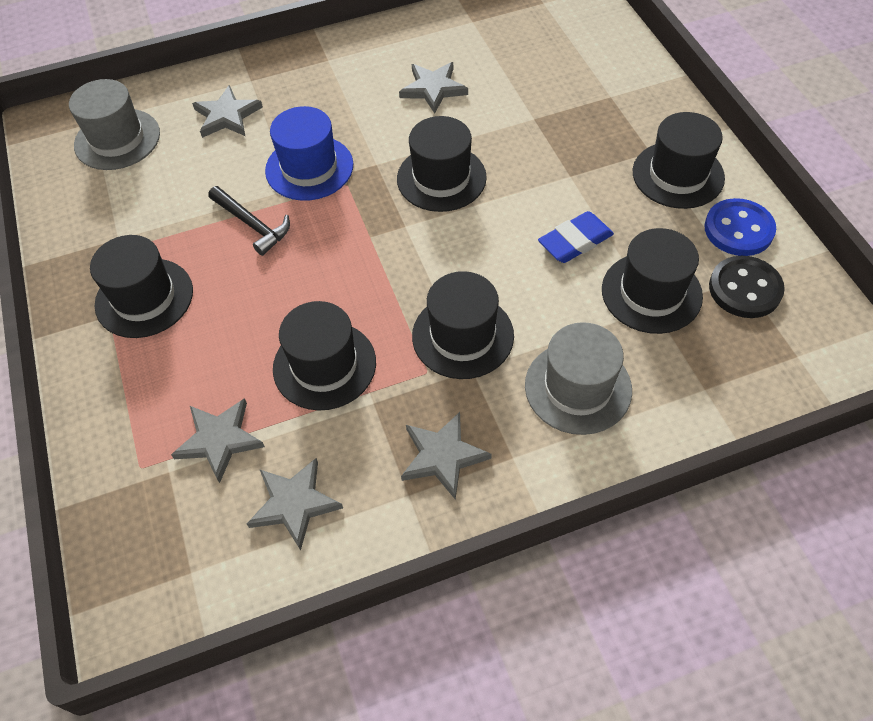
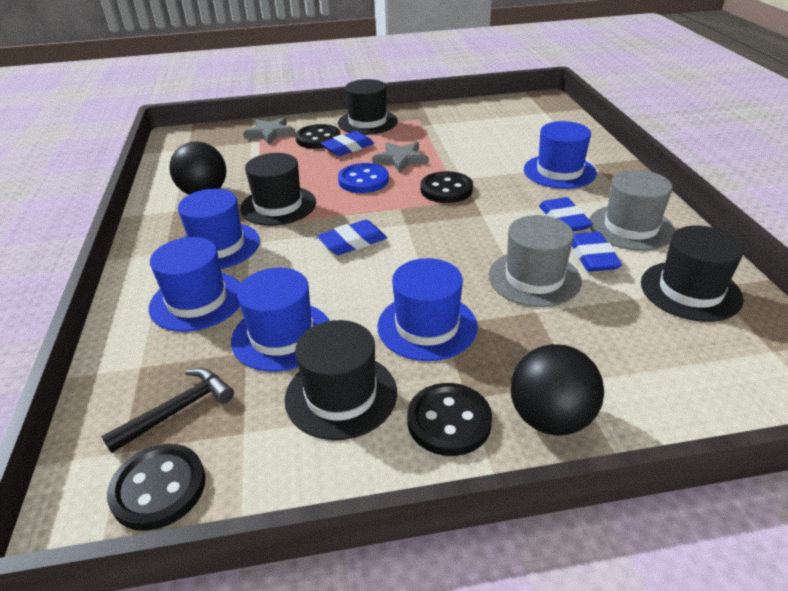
black ball: none = 0 -> [169,142,226,195] [511,344,604,436] = 2
black button: [709,256,785,318] = 1 -> [107,444,206,531] [295,124,340,149] [407,383,492,456] [420,171,473,203] = 4
black hat: [90,235,193,338] [273,301,376,411] [397,116,487,212] [412,271,514,379] [602,228,703,334] [633,112,725,209] = 6 -> [240,153,316,226] [285,320,397,440] [338,79,398,135] [641,225,744,322] = 4
blue eraser: [538,211,614,263] = 1 -> [317,220,387,255] [321,131,374,156] [539,197,593,231] [572,232,622,272] = 4
blue hat: [265,106,353,201] = 1 -> [149,237,241,332] [178,189,260,269] [231,268,329,372] [377,258,477,361] [524,121,597,189] = 5
grey star: [171,398,265,483] [192,85,263,138] [247,458,343,550] [399,62,468,114] [401,412,492,500] = 5 -> [243,117,296,144] [372,142,429,173] = 2

